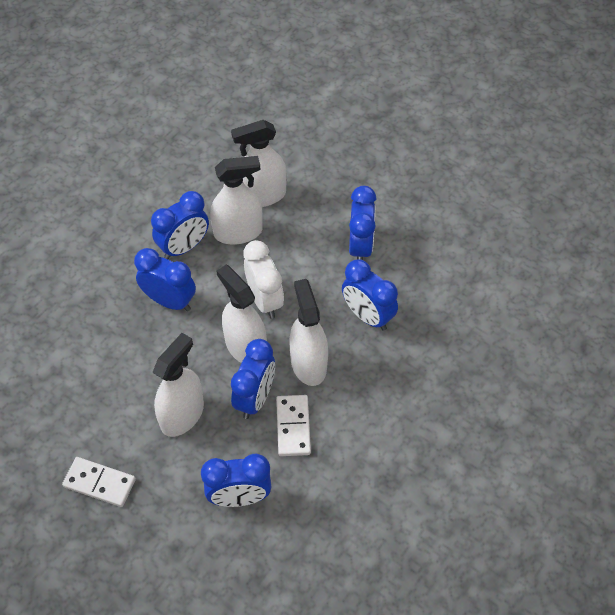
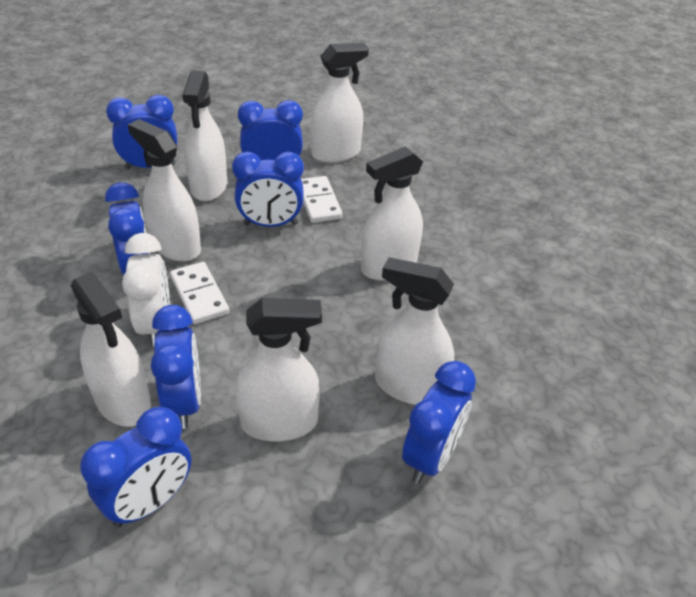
blue clock: [134,248,196,311] [151,191,209,259] [201,454,271,507] [231,339,275,419] [342,259,398,331] [349,186,376,260] = 6 -> [80,407,192,527] [105,182,150,276] [106,95,178,169] [151,305,201,429] [232,151,304,227] [238,100,303,160] [402,361,476,484] = 7
white spray bottle: [152,333,204,437] [210,156,263,244] [216,265,267,363] [231,120,287,207] [289,279,328,386] = 5 -> [71,271,151,427] [128,119,201,262] [182,71,227,201] [235,298,322,442] [311,43,369,163] [361,146,423,281] [375,257,455,405] = 7

